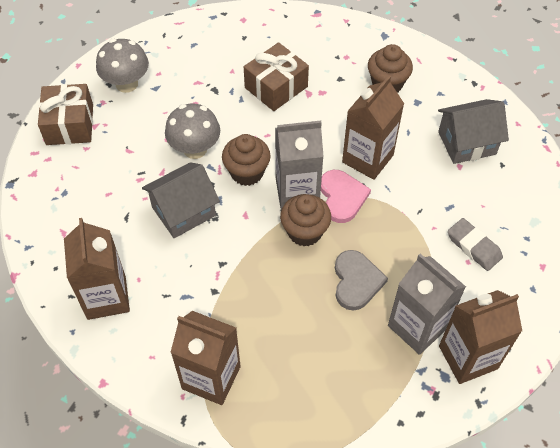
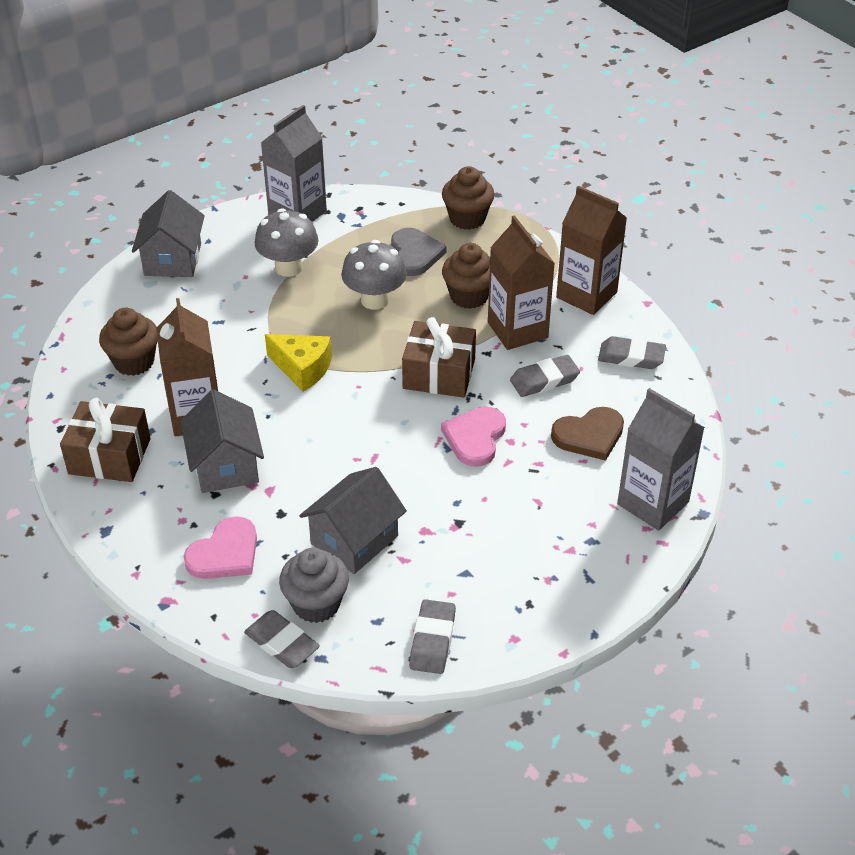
brown carton: [64,218,130,320] [170,311,241,405] [342,76,404,180] [439,290,522,384] = 4 -> [156,298,218,436] [488,216,555,350] [556,186,627,315] = 3
brown heart: none = 0 -> [551,407,624,461] = 1
grey cupcake: none = 0 -> [279,548,349,623] = 1
grey eraser: [448,218,503,271] = 1 -> [244,610,320,668] [409,599,456,674] [510,355,580,397] [598,336,666,369] = 4
grey house: [142,162,220,238] [438,99,509,164] = 2 -> [132,190,205,277] [180,390,264,493] [299,467,407,574] = 3
pink heart: [321,170,371,223] = 1 -> [183,516,257,579] [441,407,506,467] = 2
yellow cheese: none = 0 -> [265,334,332,391] = 1

